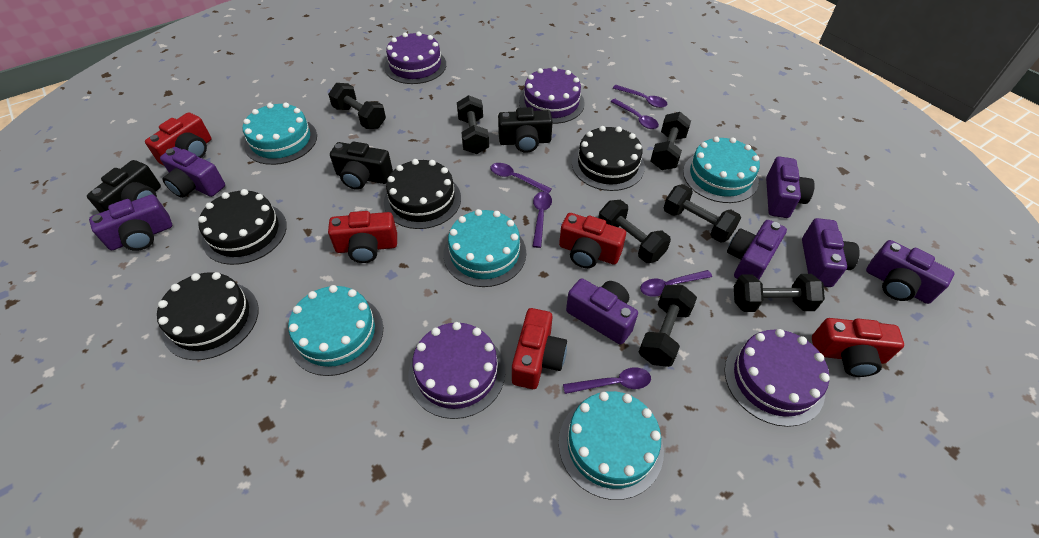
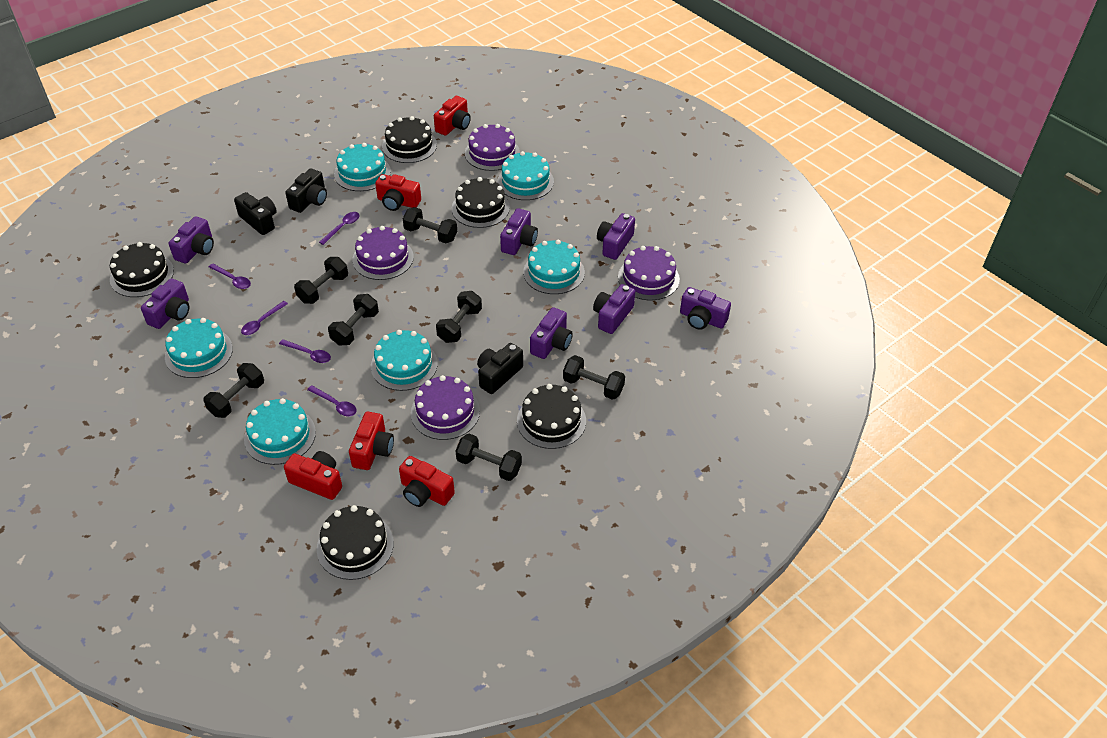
black cake: [157,272,259,360] [198,189,287,265] [384,159,461,229] [572,126,645,191] = 4 -> [110,242,174,297] [317,505,394,580] [382,116,437,163] [452,177,510,228] [517,384,586,449] = 5
purple spoon: [490,163,552,194] [532,192,552,248] [563,367,651,394] [610,99,659,129] [613,85,667,108] [640,270,712,297] = 6 -> [209,264,251,289] [241,301,288,335] [279,339,331,363] [307,385,357,416] [319,212,360,245] = 5
turquoise cake: [243,103,317,165] [288,285,383,376] [443,209,526,287] [559,391,664,500] [683,136,760,203] = 5 -> [165,318,233,378] [244,398,316,465] [334,143,391,191] [371,330,438,391] [497,151,554,200] [523,240,585,294] = 6

